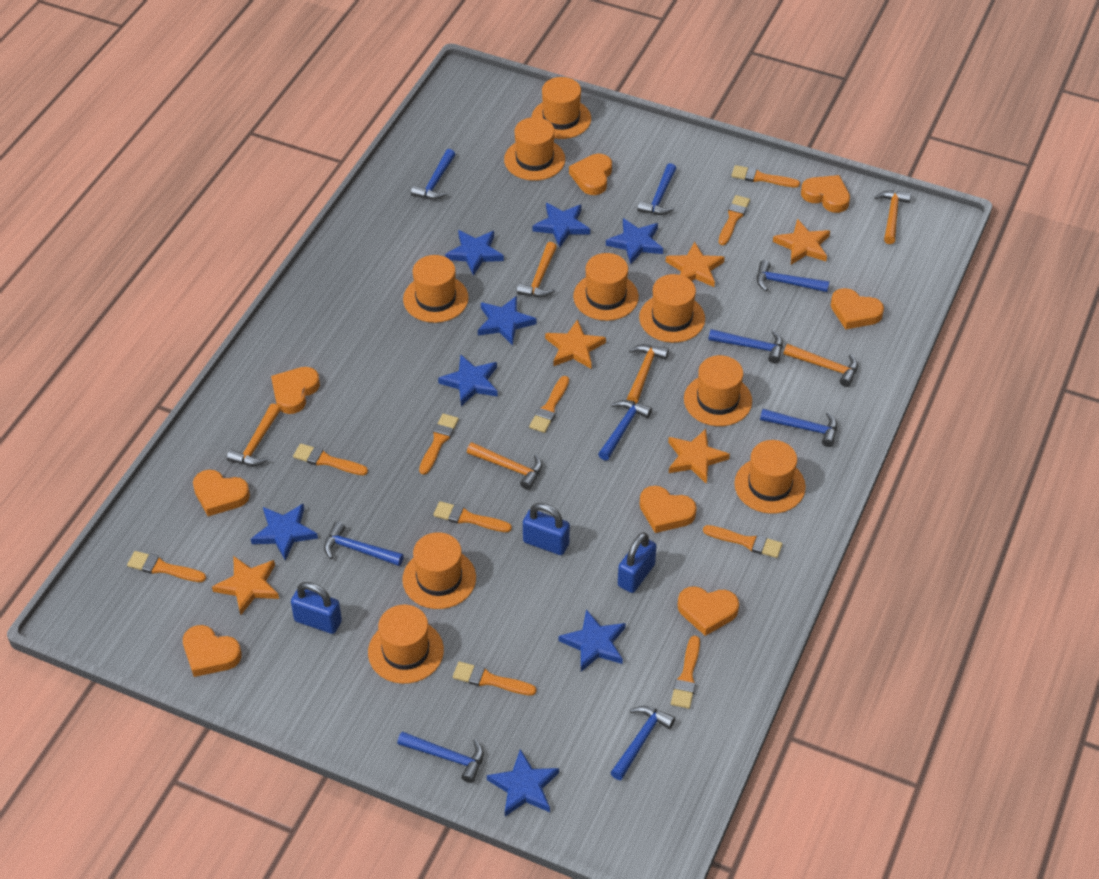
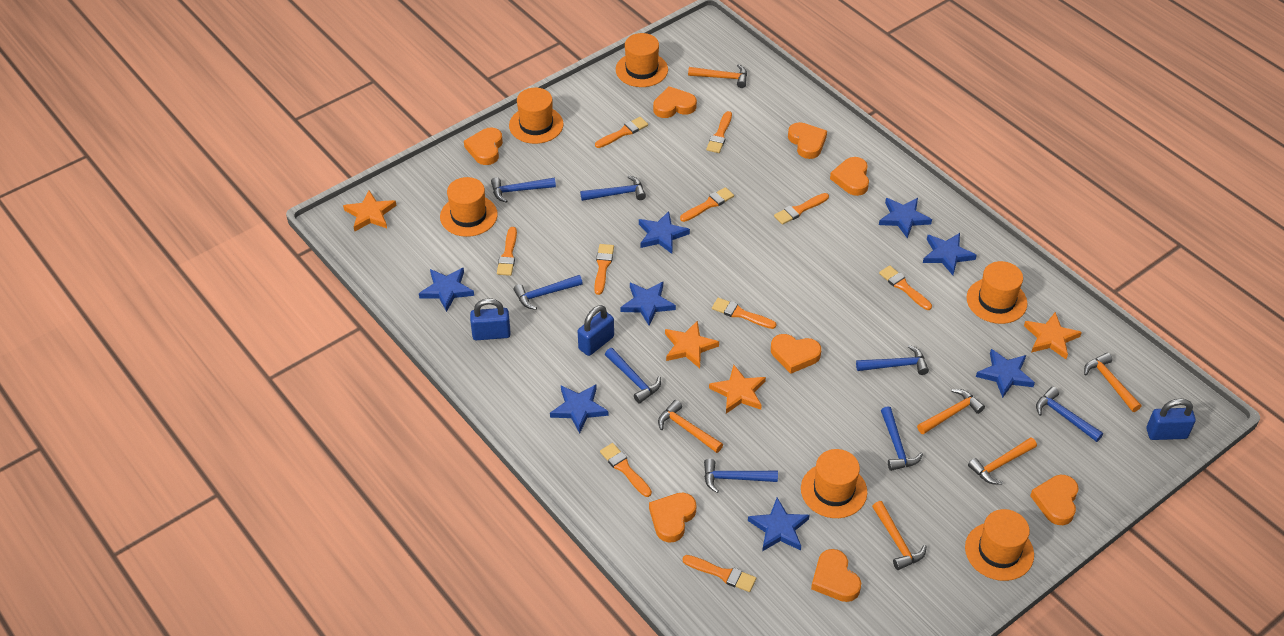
blue hammer: [324,521,404,566] [397,732,484,783] [411,149,455,200] [598,400,652,461] [610,706,675,780] [637,163,677,215] [708,329,783,364] [757,260,829,292] [760,409,837,447] = 9 -> [491,177,556,203] [513,275,583,310] [580,175,646,201] [605,348,661,404] [704,459,778,493] [856,345,929,375] [881,406,923,471] [1036,387,1103,442] = 8
orange hat: [368,605,444,684] [402,532,476,609] [403,255,469,323] [504,117,565,181] [531,77,591,139] [573,253,639,321] [639,274,705,343] [684,355,752,426] [734,440,806,514] = 9 -> [440,177,498,237] [509,88,564,144] [616,33,668,87] [801,449,867,518] [965,509,1034,581] [967,261,1027,324] = 6
orange star: [212,556,279,615] [545,319,606,369] [666,242,725,287] [668,429,730,484] [773,219,830,265] = 5 -> [343,190,396,232] [665,321,719,368] [709,365,766,414] [1024,312,1082,359] = 4

